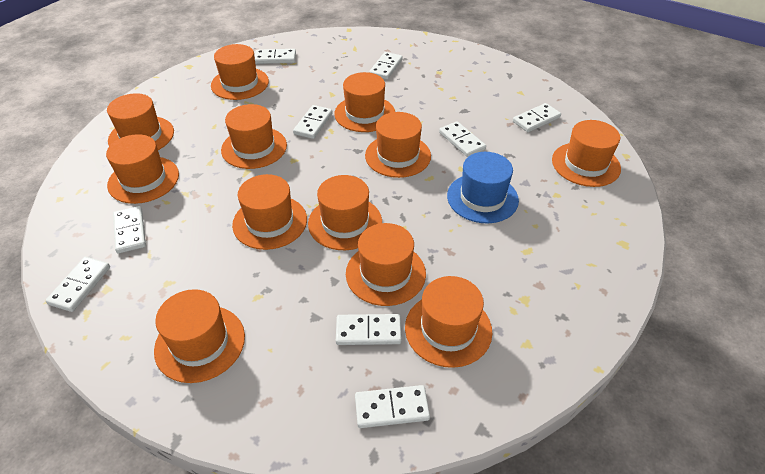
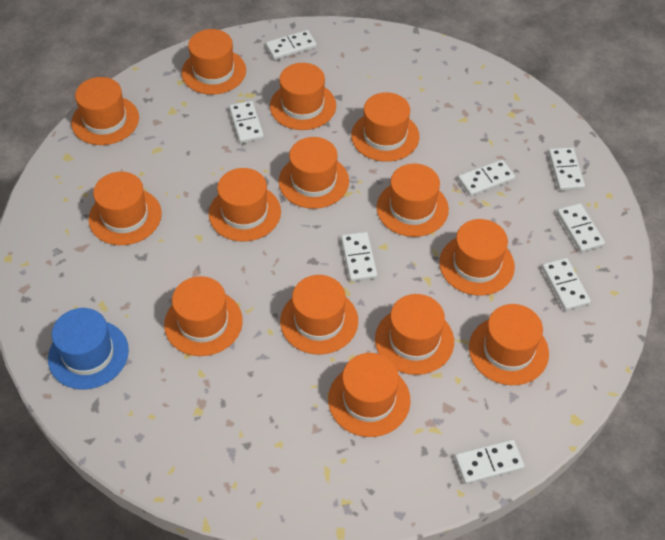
orange hat: [106,134,179,204] [107,93,174,150] [154,289,245,383] [211,44,269,100] [221,104,287,169] [232,174,307,250] [308,175,382,250] [334,72,395,132] [346,223,426,306] [365,112,431,178] [405,276,492,368] [552,120,621,187] = 12 -> [71,77,139,145] [88,172,162,245] [164,276,243,356] [181,29,246,95] [209,168,281,242] [270,63,336,130] [279,137,349,209] [280,275,358,355] [328,353,410,437] [351,92,419,162] [375,294,454,375] [376,163,449,237] [439,219,515,296] [469,304,549,385] = 14
white domino: [45,257,110,312] [113,206,146,253] [255,49,296,64] [293,105,333,139] [336,314,402,345] [355,385,430,428] [369,52,403,80] [439,121,486,157] [513,103,561,132] = 9 -> [229,101,264,143] [265,30,317,60] [341,232,377,282] [455,439,525,484] [458,160,515,196] [542,258,591,311] [548,147,585,191] [557,203,605,252] = 8

